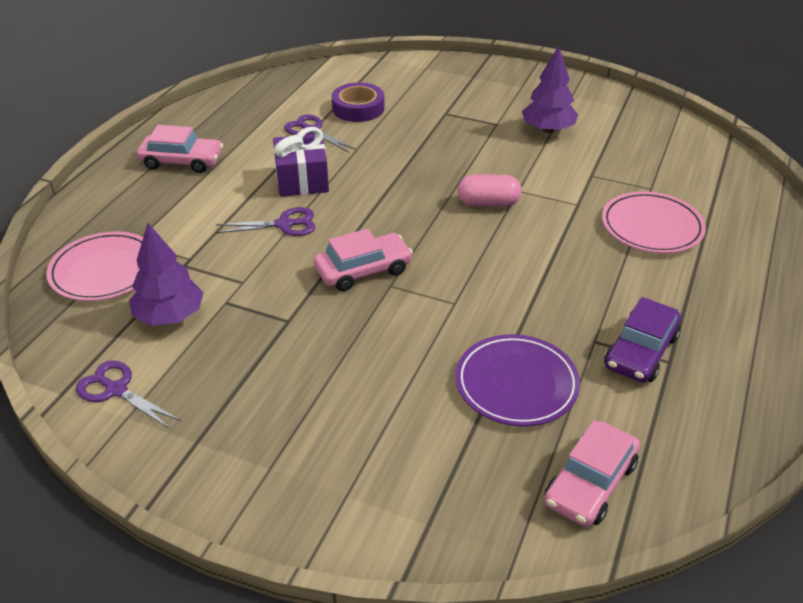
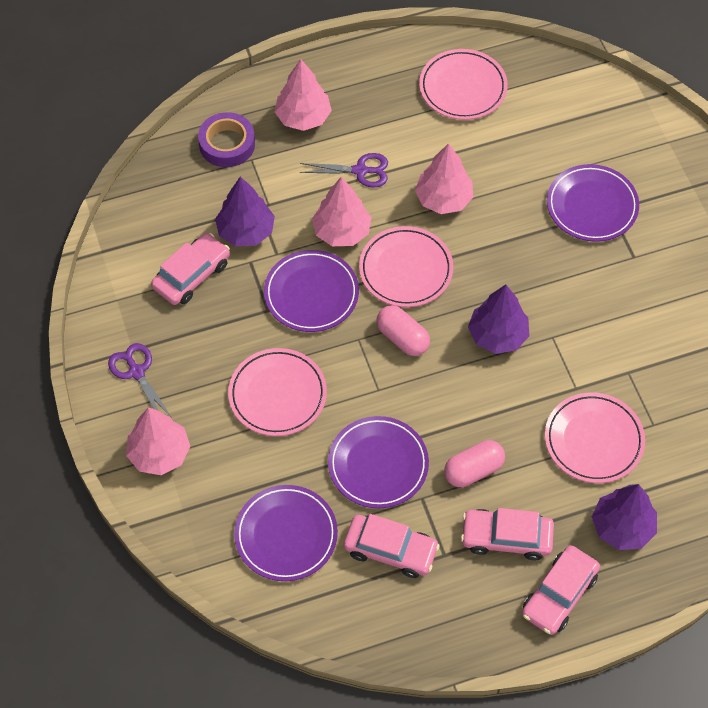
pink capsule: [458,174,522,207] = 1 -> [377,305,430,356] [444,440,505,487] = 2
pink car: [137,125,223,173] [314,229,413,291] [544,420,640,527] = 3 -> [151,233,230,305] [344,514,440,578] [461,508,554,560] [522,545,600,635] = 4
pink plate: [46,231,143,301] [602,191,706,253] = 2 -> [228,348,327,436] [359,226,453,307] [419,49,508,120] [545,393,645,483] = 4
pink tree: none = 0 -> [126,407,190,475] [274,59,332,131] [312,177,371,246] [415,143,473,214] = 4
purple car: [604,297,681,383] = 1 -> none = 0
purple gift: [273,127,329,197] = 1 -> none = 0
purple plate: [455,334,580,426] = 1 -> [234,485,338,581] [264,250,359,332] [328,416,429,508] [547,164,639,242] = 4
purple scissors: [76,360,181,429] [216,207,315,236] [284,115,357,153] = 3 -> [108,343,172,418] [300,153,388,188] = 2
purple tree: [129,223,204,326] [522,46,578,133] = 2 -> [215,177,275,246] [468,285,529,354] [592,484,657,550] = 3

